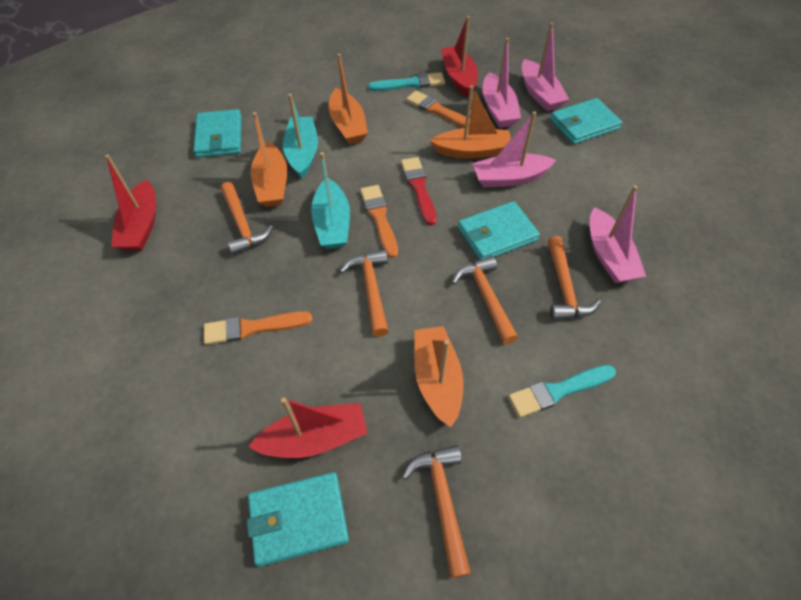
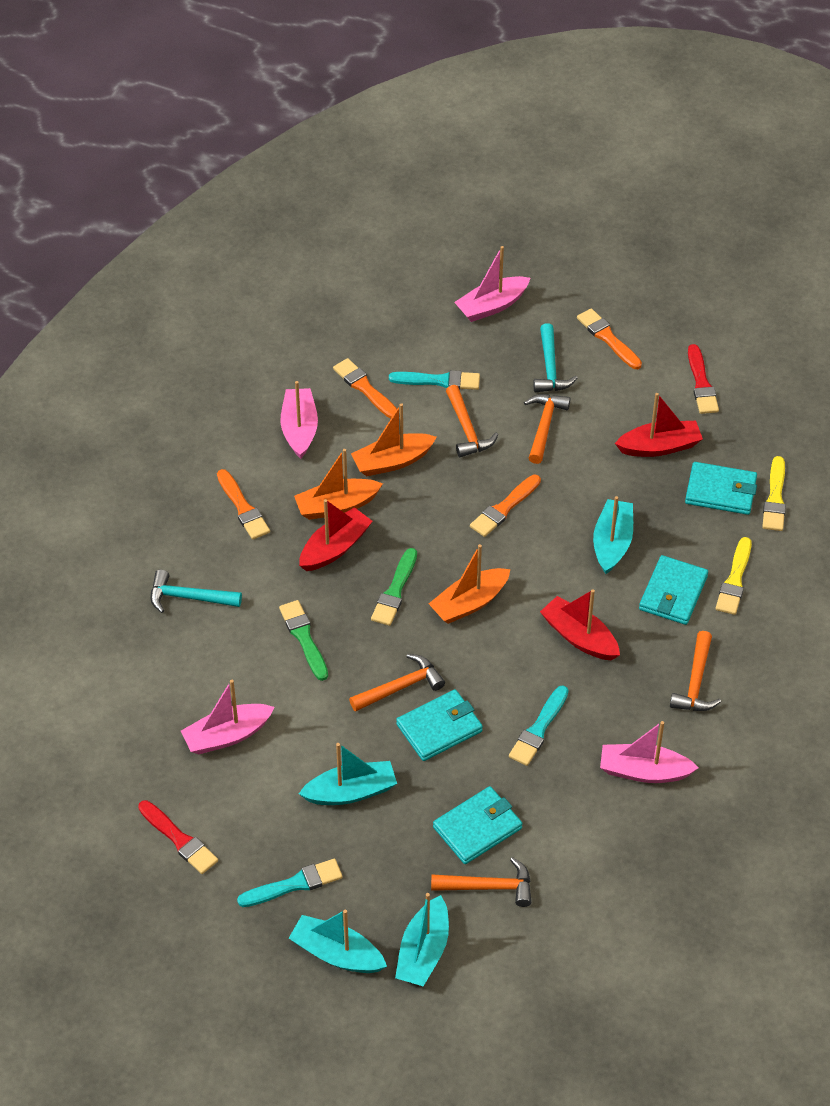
green brush: none = 0 -> [279,600,328,681] [371,548,417,626] = 2
orange boat: [251,112,287,207] [329,54,368,144] [414,326,464,427] [430,85,511,159] = 4 -> [294,449,383,520] [351,403,437,476] [429,544,510,624] = 3
orange brush: [204,311,313,345] [360,185,398,258] [406,90,470,128] = 3 -> [217,469,270,540] [333,358,397,419] [470,475,541,537] [577,308,642,369] = 4
red brush: [401,157,437,226] = 1 -> [138,800,218,874] [688,344,719,414] = 2
turquoise boat: [283,94,318,179] [311,152,350,249] = 2 -> [289,910,387,973] [299,743,397,805] [395,893,449,986] [593,496,633,574] = 4
turquoise brush: [368,72,445,91] [508,365,616,418] = 2 -> [237,859,343,907] [389,370,480,390] [509,686,569,766] = 3
turquoise hammer: none = 0 -> [151,569,242,613] [534,323,578,392] = 2
yellow brush: none = 0 -> [715,537,752,615] [762,456,786,531] = 2

